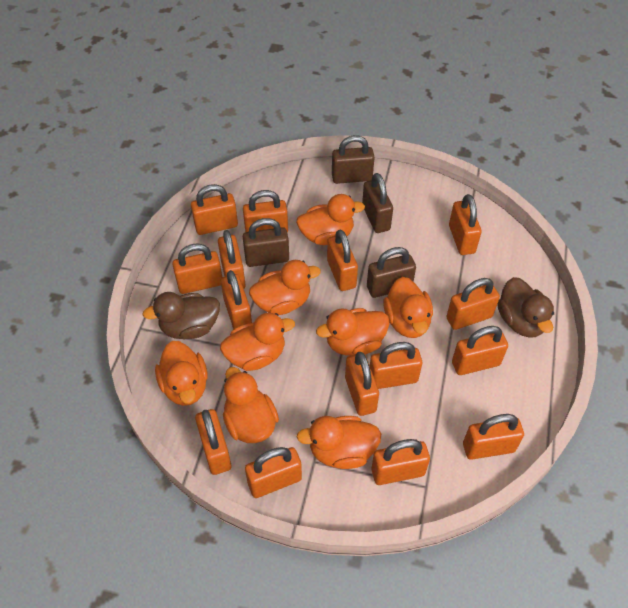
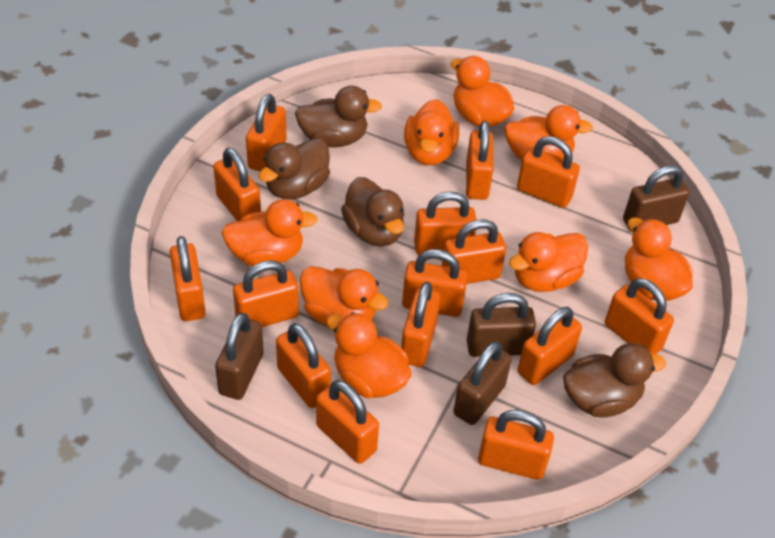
brown duck: [142,292,220,339] [497,277,554,338] = 2 -> [259,138,330,200] [295,86,382,147] [341,177,404,247] [563,343,666,418] = 4

